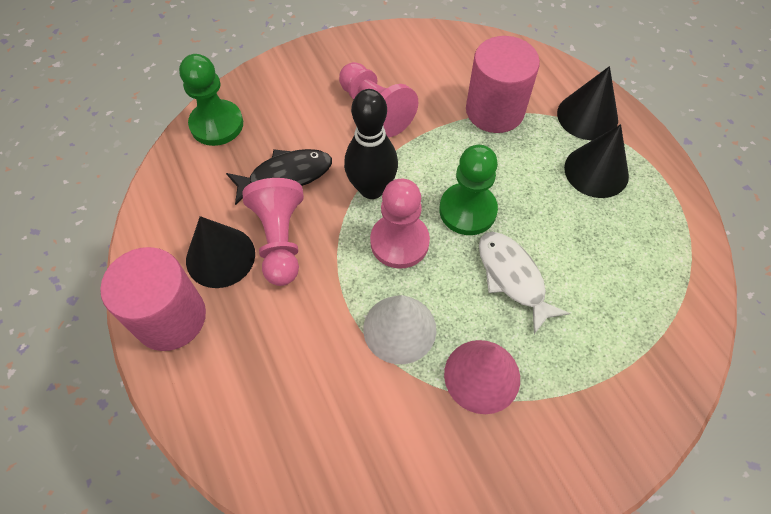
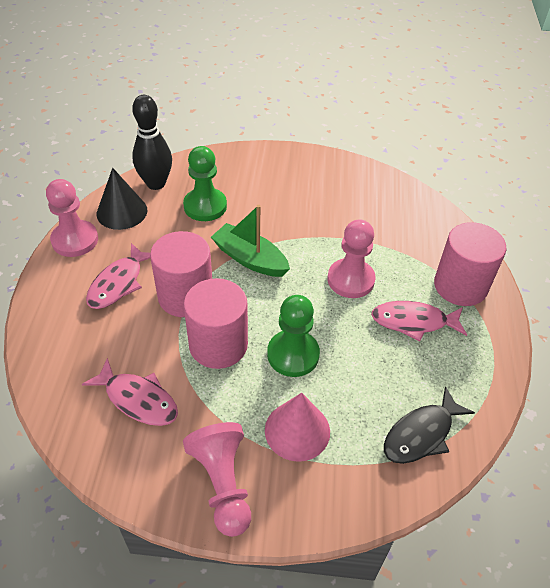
black cone: [186,216,255,288] [557,66,618,140] [564,124,629,198] = 3 -> [97,168,147,230] = 1
green boat: none = 0 -> [211,205,290,277] = 1
pink cylinder: [100,247,206,351] [466,36,540,133] = 2 -> [150,231,212,317] [184,278,248,369] [434,222,507,306] = 3
pink fish: none = 0 -> [82,358,178,426] [86,243,150,309] [371,301,467,341] = 3
white cone: [363,295,436,364] = 1 -> none = 0
white fish: [479,232,570,334] = 1 -> none = 0

